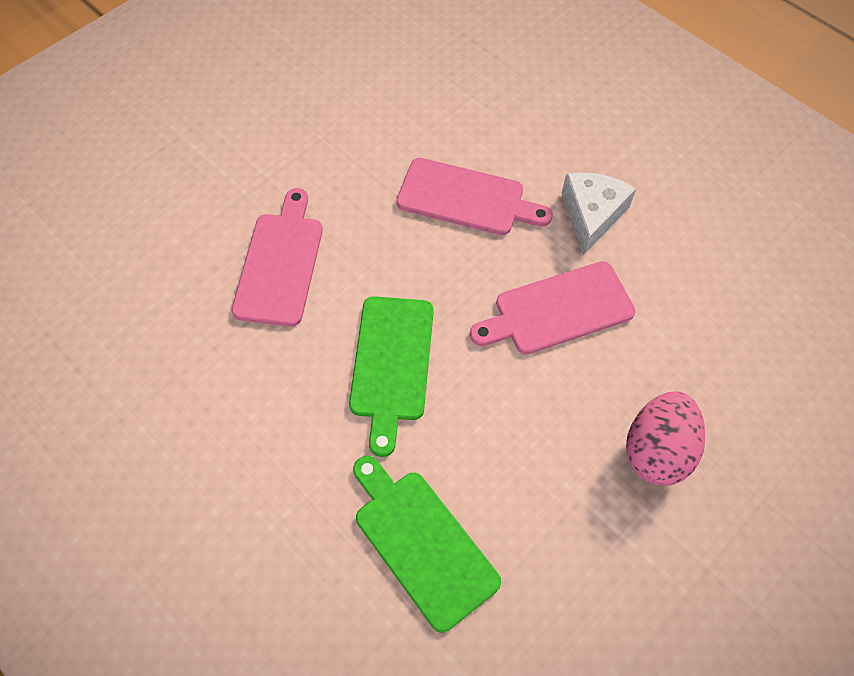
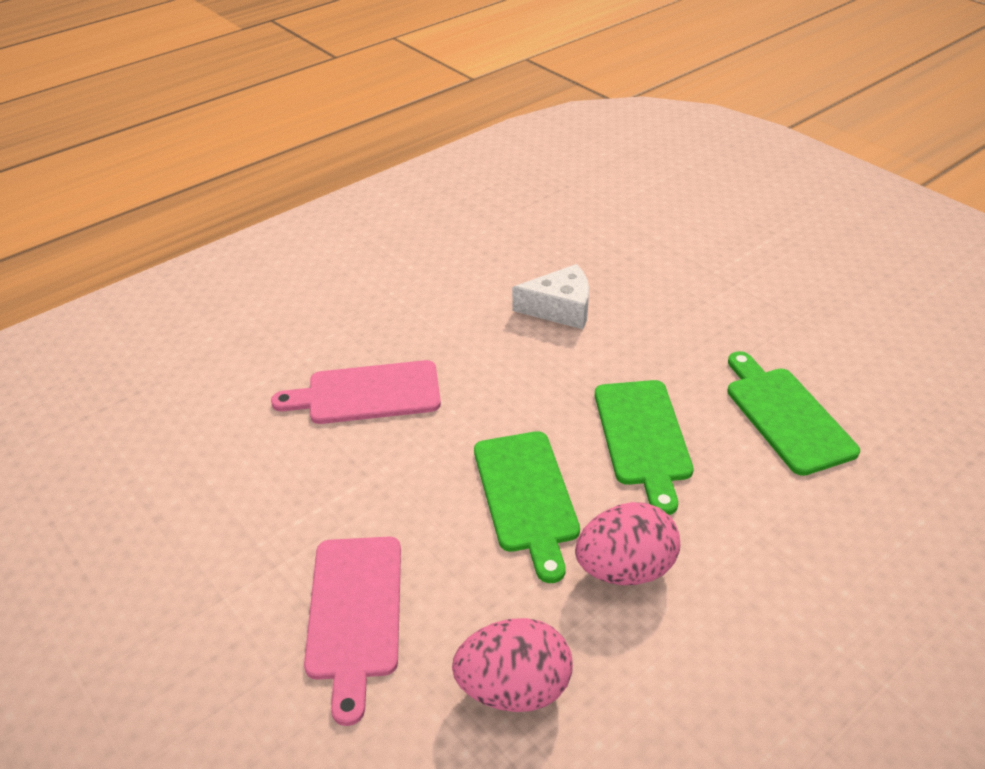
green cutting board: [349,296,434,457] [353,456,501,633] = 2 -> [474,431,580,583] [595,380,694,515] [727,351,860,476] = 3
pink cutting board: [232,188,323,327] [396,158,553,235] [470,261,636,354] = 3 -> [271,360,441,424] [304,537,401,726] = 2
pink egg: [626,391,705,486] = 1 -> [452,618,573,712] [575,502,680,585] = 2

